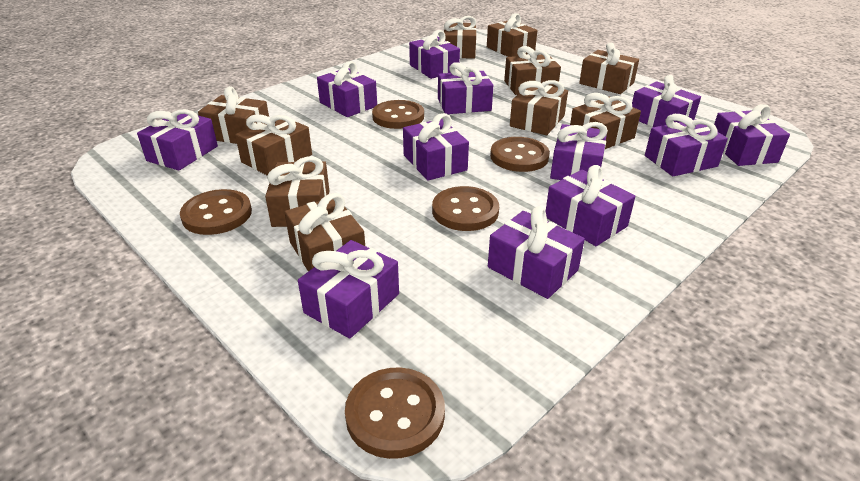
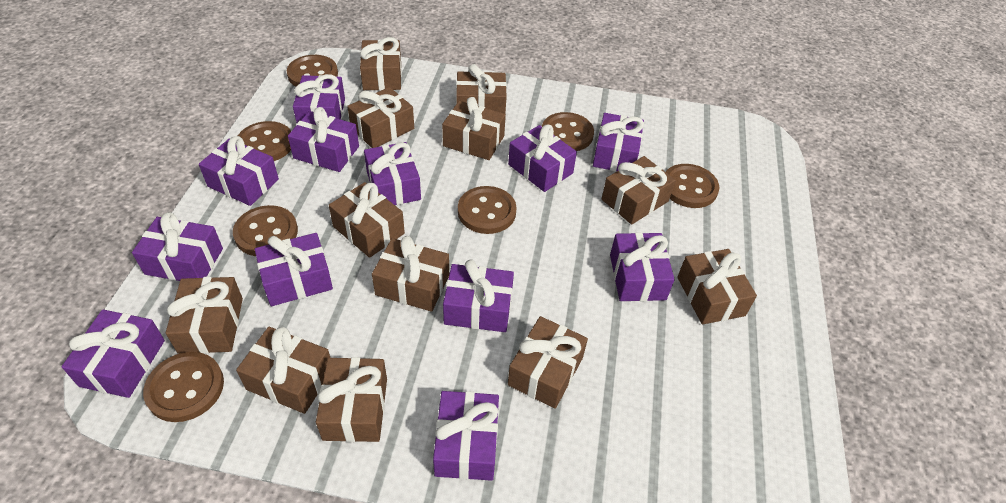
brown button: [180,189,252,235] [345,368,445,459] [372,100,424,129] [432,186,499,231] [490,137,550,172] = 5 -> [143,352,224,422] [233,205,298,256] [238,121,291,161] [287,55,338,86] [458,186,517,234] [542,112,594,151] [666,164,719,208] = 7
brown gift: [198,86,269,144] [235,114,312,176] [265,156,329,227] [284,193,365,271] [444,16,477,59] [487,13,537,57] [504,46,561,95] [510,80,568,135] [570,93,641,149] [579,43,639,94] = 10 -> [166,277,243,354] [236,327,330,414] [316,357,387,442] [329,182,405,258] [347,87,414,148] [360,37,402,90] [372,236,449,312] [442,97,506,160] [456,64,507,114] [508,316,588,409] [602,156,676,225] [677,249,757,325] = 12

